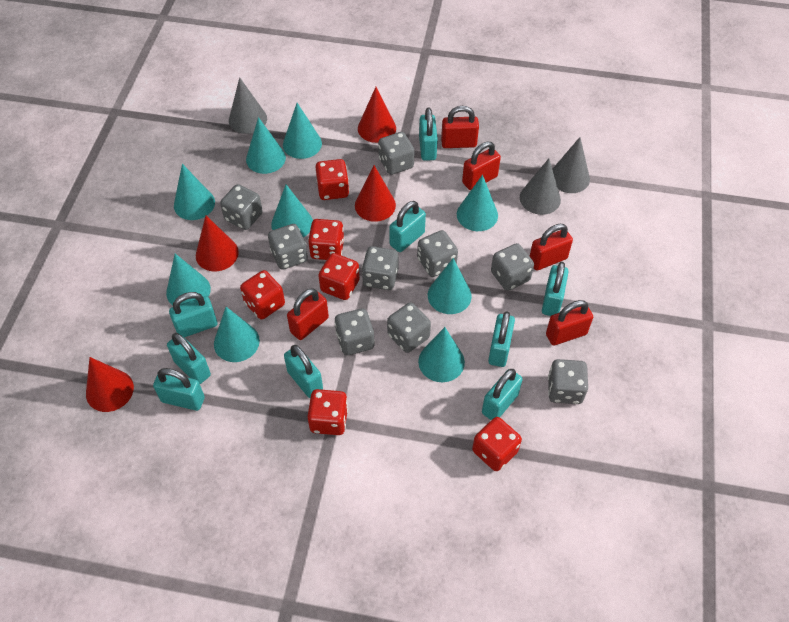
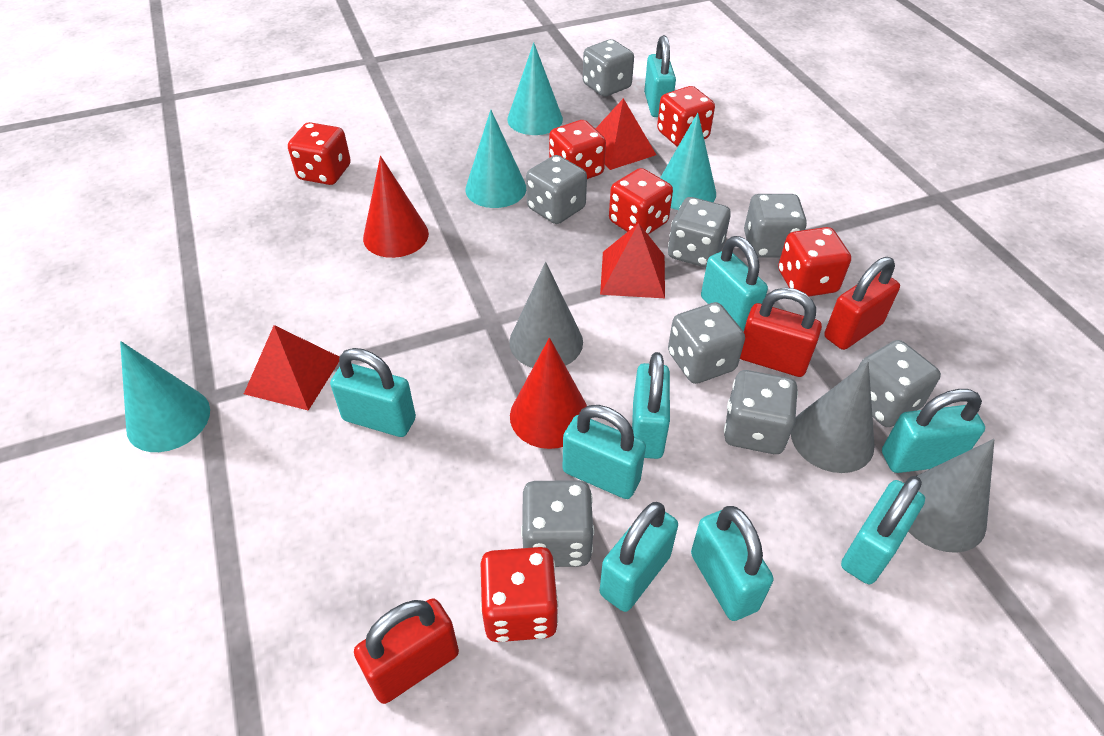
grey dice: [220,184,263,230] [268,224,308,270] [335,308,375,355] [362,246,399,290] [378,132,414,175] [387,303,431,353] [417,230,458,277] [491,243,534,291] [548,359,588,404] = 9 -> [521,480,594,567] [526,155,587,224] [583,39,634,97] [668,197,731,268] [668,302,745,384] [724,370,798,454] [744,194,807,258] [858,340,941,427] = 8
red cone: [86,357,134,412] [196,215,239,271] [355,165,396,222] [358,87,396,143] = 4 -> [363,156,429,258] [510,338,587,449] = 2
red padlock: [287,288,329,340] [441,106,479,148] [462,142,501,190] [530,224,573,270] [546,300,593,346] = 5 -> [354,598,459,704] [740,288,822,377] [824,257,900,350] = 3
red pyramid: none = 0 -> [244,325,339,411] [595,98,656,170] [600,223,665,298] = 3
turquoise cone: [166,254,211,306] [174,164,215,220] [214,307,260,362] [246,117,286,174] [271,184,313,237] [283,103,322,159] [418,327,465,382] [428,258,472,314] [457,175,498,231] = 9 -> [120,341,210,452] [465,110,526,208] [507,42,563,135] [660,113,716,210] = 4

